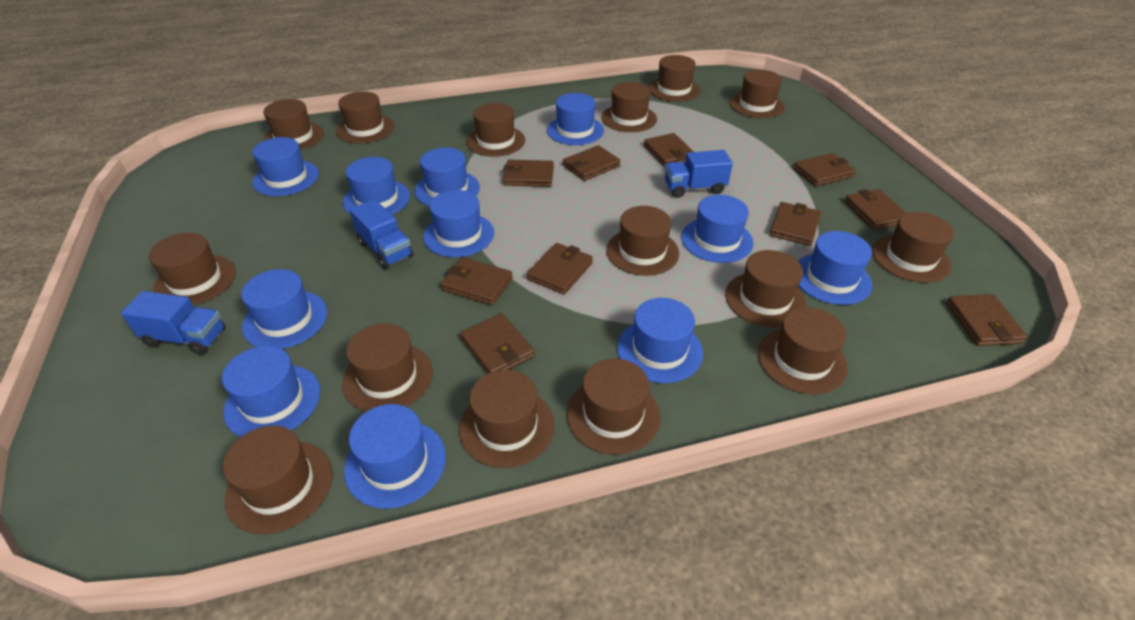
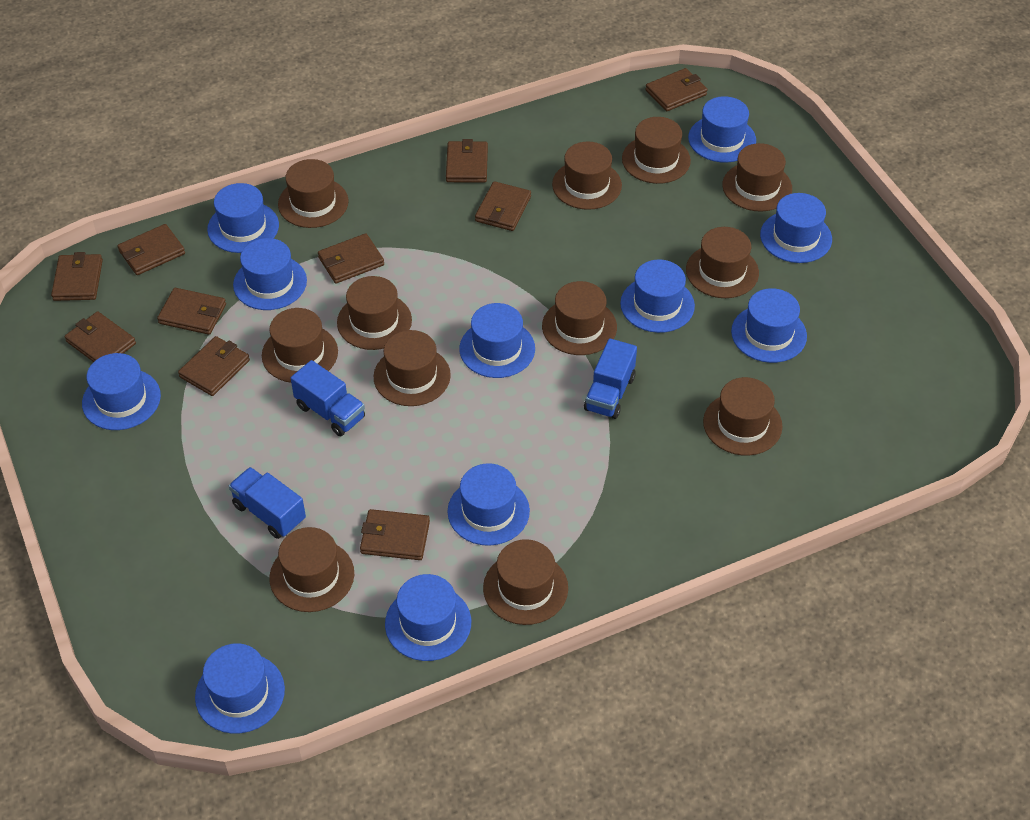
brown hat: [149,233,236,305] [223,426,333,534] [263,99,324,150] [336,91,395,144] [342,323,433,412] [459,370,555,468] [467,103,525,157] [567,358,661,455] [601,82,657,132] [606,206,679,276] [648,55,700,102] [725,250,806,327] [730,70,785,118] [758,307,848,394] [872,212,954,283] = 15 -> [262,308,338,383] [269,527,354,612] [278,159,348,228] [337,276,412,350] [374,330,451,406] [483,539,568,625] [542,281,617,355] [552,142,622,210] [622,117,691,184] [686,227,759,298] [703,377,782,456] [722,143,792,212] = 12

